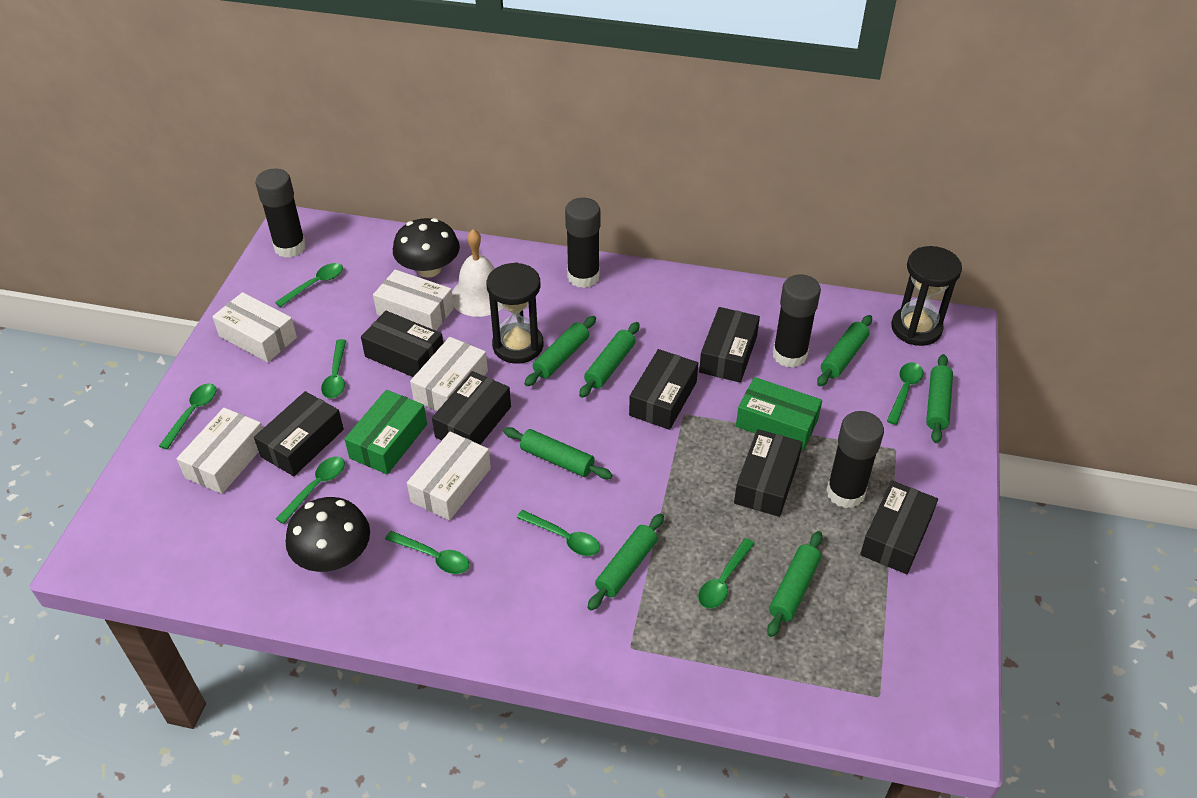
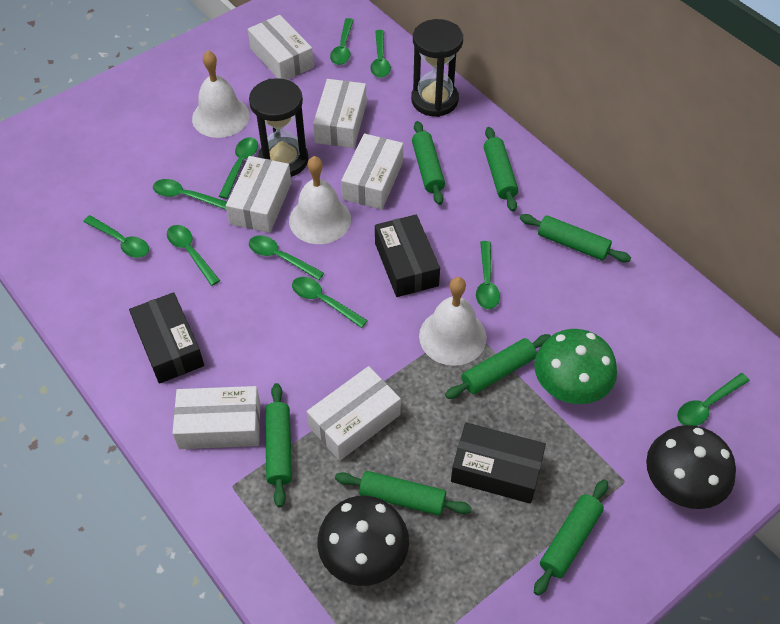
black box: [254,391,344,476] [361,311,443,377] [432,371,511,445] [629,349,698,430] [699,307,760,383] [734,429,802,517] [860,481,938,574] = 7 -> [129,292,204,384] [375,214,440,297] [451,423,546,504] = 3
black glue stick: [255,169,306,258] [565,198,600,288] [773,274,821,368] [826,411,884,508] = 4 -> none = 0
green box: [345,390,427,474] [736,377,822,450] = 2 -> none = 0
green mushroom: none = 0 -> [534,329,617,404] = 1
green spoon: [159,383,216,449] [275,263,343,307] [276,457,345,524] [321,339,346,399] [385,531,469,574] [517,510,600,556] [698,538,755,609] [887,362,923,425] = 8 -> [83,215,149,258] [153,179,227,210] [167,225,220,286] [219,137,258,199] [249,235,324,280] [292,277,368,328] [330,18,354,65] [371,30,391,78] [476,241,500,309] [677,373,750,426] = 10
white bell: [452,229,502,317] = 1 -> [192,51,250,138] [289,156,351,244] [419,277,487,366] = 3
white box: [177,408,263,494] [212,292,297,362] [373,269,454,331] [407,431,491,520] [410,337,488,411] = 5 -> [173,386,260,449] [226,156,291,233] [248,15,314,80] [307,366,401,461] [313,79,367,148] [341,133,403,210] = 6

